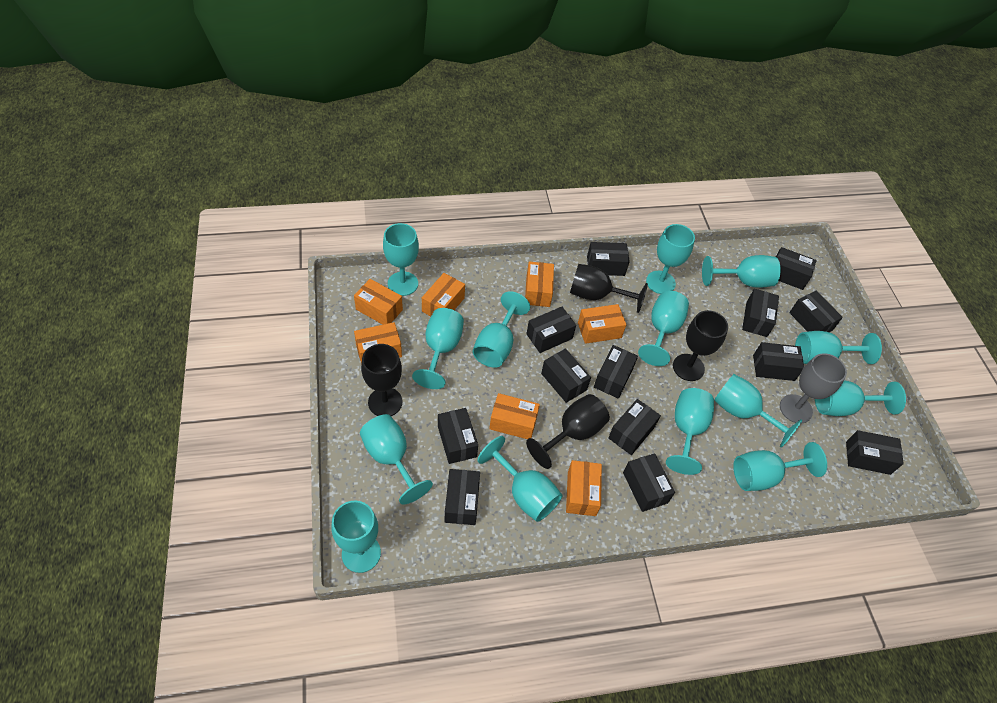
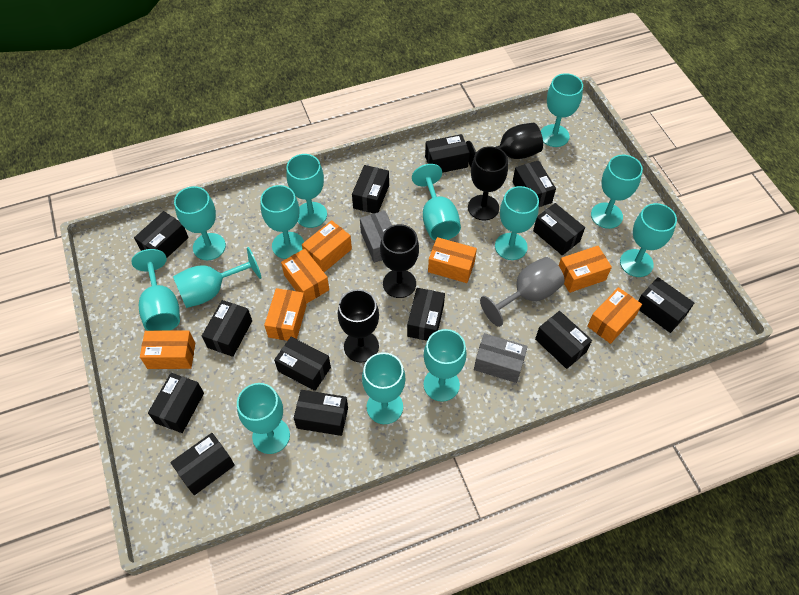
grey box: none = 0 -> [360,211,392,263] [474,333,528,383] = 2
turquoise goblet: [332,500,381,573] [360,414,433,504] [383,223,419,296] [412,308,464,389] [473,291,530,368] [478,436,563,522] [638,291,689,366] [646,224,695,294] [666,388,714,475] [702,255,781,288] [714,374,802,448] [733,442,827,491] [795,331,882,364] [815,380,906,416] = 14 -> [131,249,180,331] [173,247,261,308] [174,186,226,260] [237,383,290,454] [260,185,304,259] [286,154,327,228] [362,352,405,424] [412,164,461,241] [424,329,467,402] [495,186,539,260] [541,73,583,147] [591,155,643,229] [620,203,677,277] = 13

